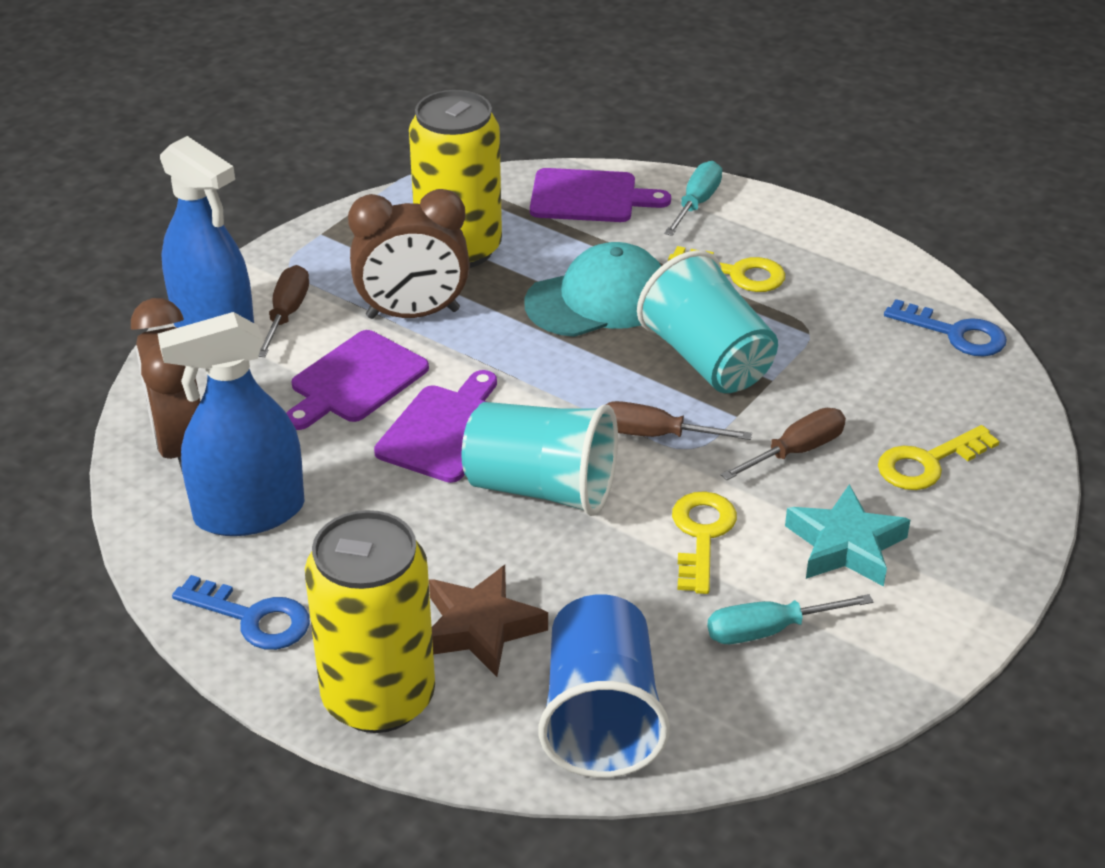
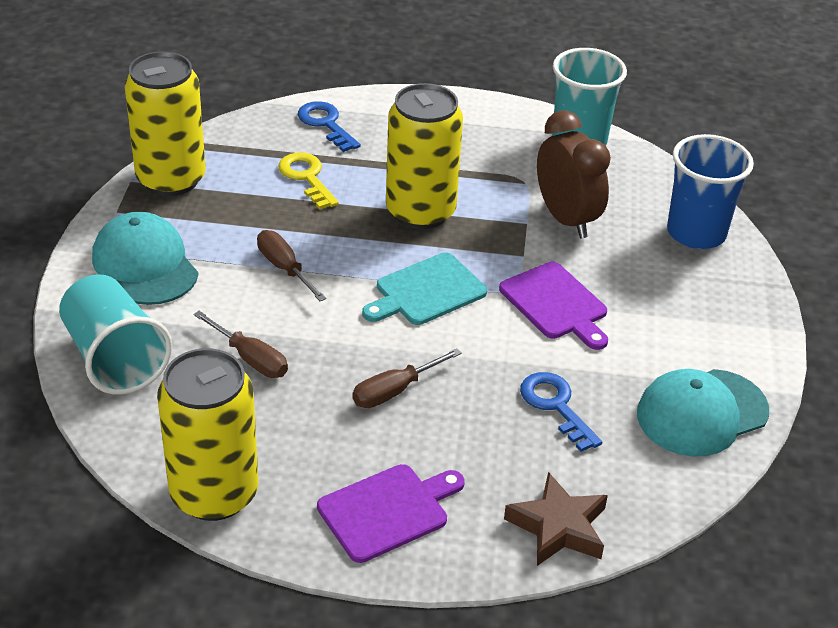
blue spray bottle: [158,312,305,536] [160,136,254,328] = 2 -> none = 0
brown clock: [131,298,200,474] [348,189,470,319] = 2 -> [537,111,611,239] = 1
purple cutting board: [286,330,429,430] [374,370,497,483] [530,168,671,222] = 3 -> [317,464,465,563] [499,262,608,350] = 2
turquoise cap: [524,242,661,337] = 1 -> [92,212,199,305] [637,369,769,457] = 2
turquoise cutting board: none = 0 -> [362,252,487,325] = 1
turquoise screwdriver: [664,161,722,236] [707,594,873,644] = 2 -> none = 0
turquoise star: [785,484,910,587] = 1 -> none = 0
yellow can: [305,510,435,733] [409,90,502,268] = 2 -> [125,51,206,196] [157,348,258,521] [386,83,463,229] = 3
yellow key: [668,246,785,292] [672,491,737,594] [878,425,1000,490] = 3 -> [278,153,339,209] = 1

